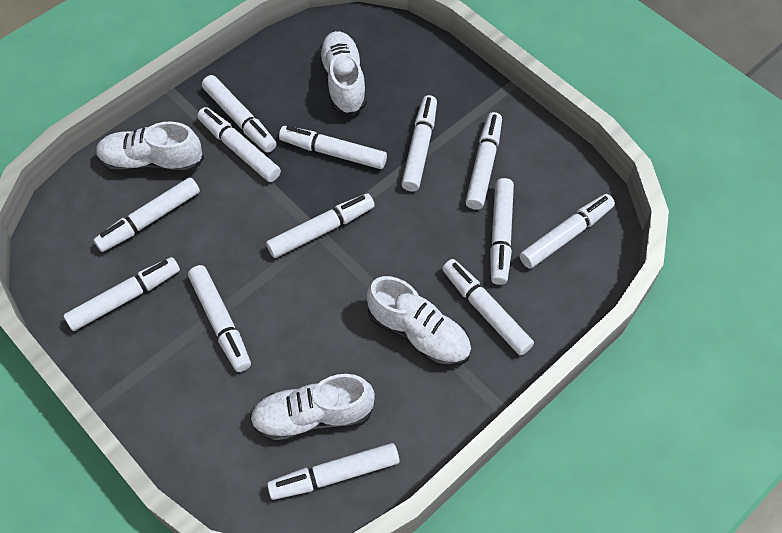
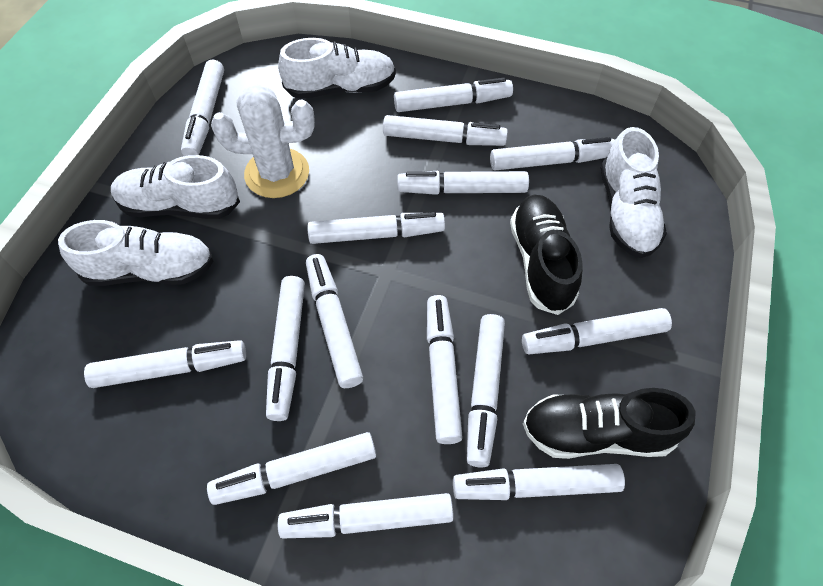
black shoe: none = 0 -> [510,195,582,315] [523,388,696,459] = 2
white cactus: none = 0 -> [211,84,315,198] = 1
white marker: [63,257,180,331] [94,177,200,252] [188,265,251,372] [197,107,281,182] [202,75,277,153] [266,193,375,258] [267,443,400,500] [279,126,387,169] [401,95,437,191] [442,259,534,356] [465,112,502,210] [490,178,514,285] [520,194,615,268] = 13 -> [84,340,246,388] [181,60,224,156] [207,432,376,505] [266,276,305,421] [278,493,454,538] [306,254,363,388] [307,212,445,244] [383,115,508,146] [394,78,513,112] [397,171,529,195] [427,295,463,444] [453,464,625,500] [467,314,505,468] [490,137,615,170] [522,308,672,354] = 15

